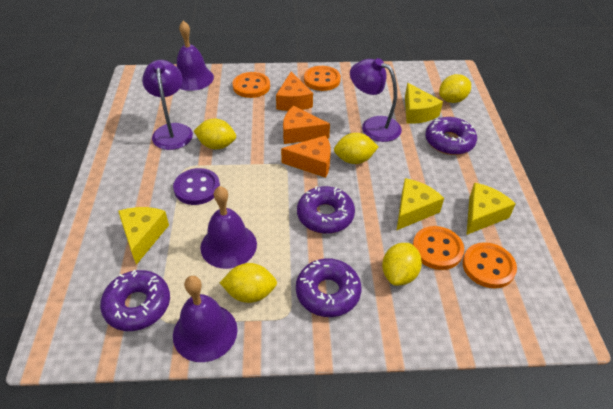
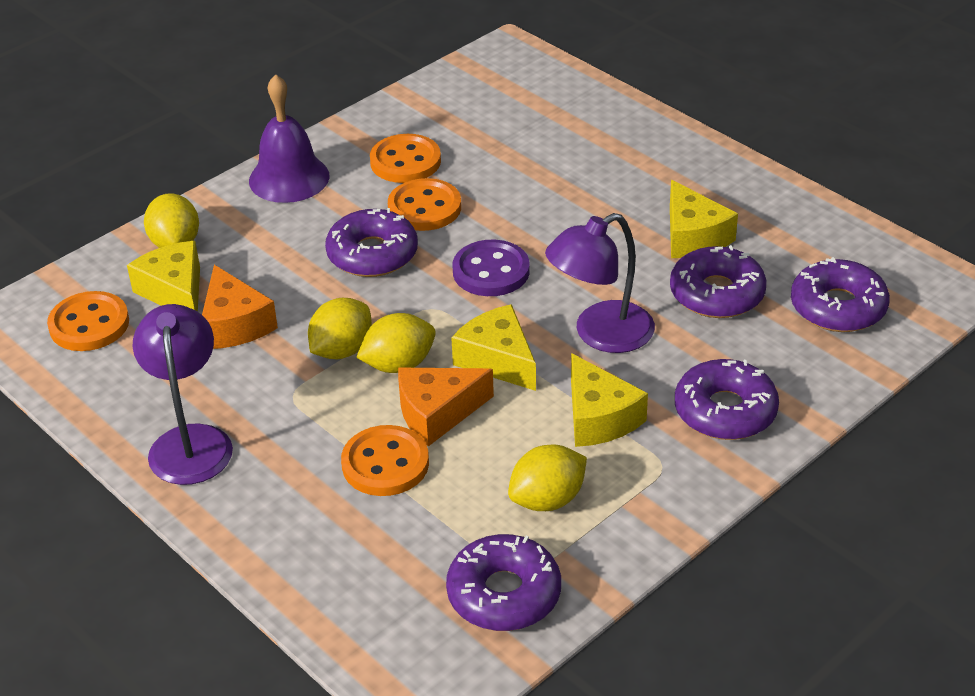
orange cheese: [276,72,313,111] [281,135,331,178] [283,106,330,144] = 3 -> [202,265,278,349] [398,368,494,446] = 2
purple bell: [173,276,237,362] [177,21,214,91] [200,186,257,269] = 3 -> [249,74,329,203] = 1
purple donut: [100,270,170,331] [296,258,362,317] [297,186,355,234] [425,117,477,155] = 4 -> [325,208,418,277] [446,534,561,631] [670,245,767,318] [675,359,779,440] [791,257,890,332] = 5
yellow lemon: [194,119,236,149] [220,263,277,303] [334,133,379,164] [382,243,422,286] [439,74,471,103] = 5 -> [144,193,199,248] [308,298,372,359] [356,313,436,373] [508,445,587,511] = 4

